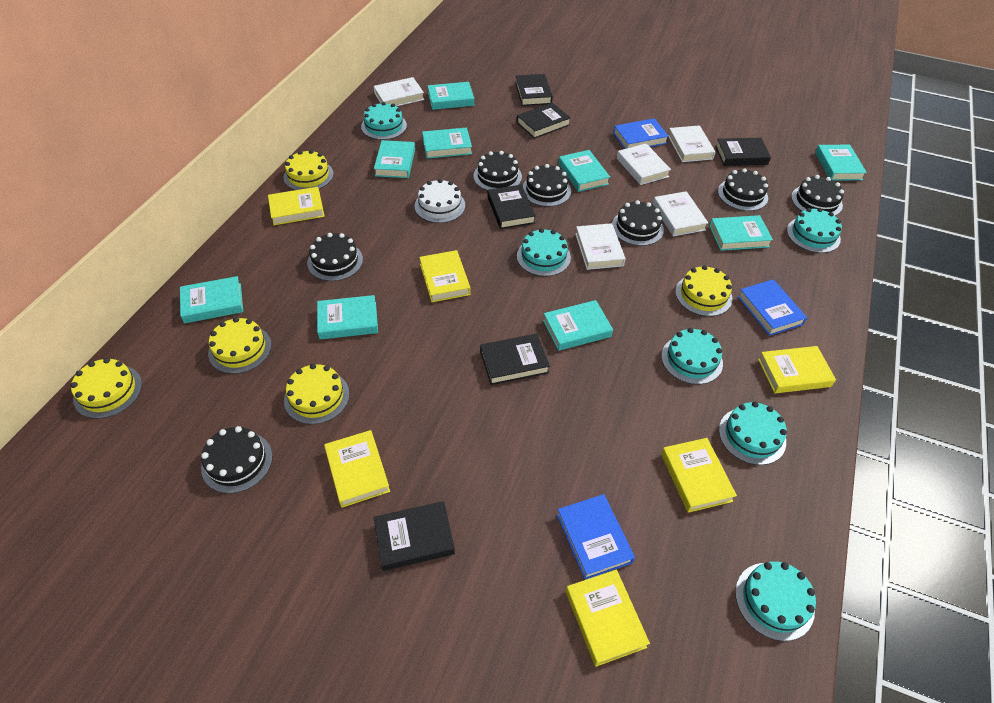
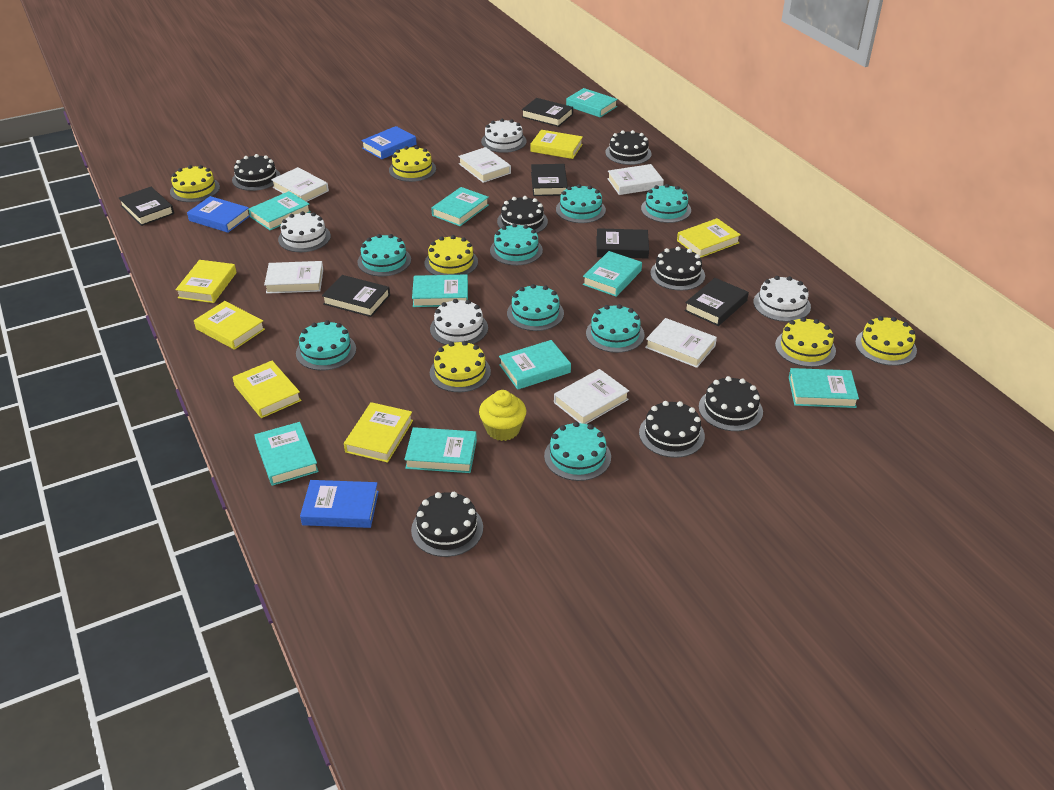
turquoise cake: [361,102,407,140] [517,228,571,276] [661,328,723,384] [719,402,787,465] [735,561,816,641] [787,208,842,253] = 6 -> [296,320,356,370] [357,234,411,276] [490,223,543,266] [507,284,564,331] [544,422,611,481] [556,184,606,223] [586,304,645,353] [641,184,691,223] = 8
white book: [374,77,424,106] [575,223,626,270] [617,143,671,185] [653,191,708,236] [668,125,716,162] = 5 -> [264,261,323,294] [271,167,329,202] [458,147,511,183] [554,369,629,424] [607,164,664,195] [645,318,717,368] = 6
white cake: [415,179,465,223] = 1 -> [278,211,331,252] [430,299,488,345] [481,119,527,153] [753,276,811,322] = 4
yellow cake: [71,358,142,419] [208,317,272,374] [284,150,334,190] [284,364,349,424] [675,265,733,316] = 5 -> [170,165,220,202] [389,146,436,182] [425,235,478,275] [430,341,491,392] [775,317,836,367] [855,316,917,366] = 6
yellow cupcake: none = 0 -> [479,390,526,441] = 1

